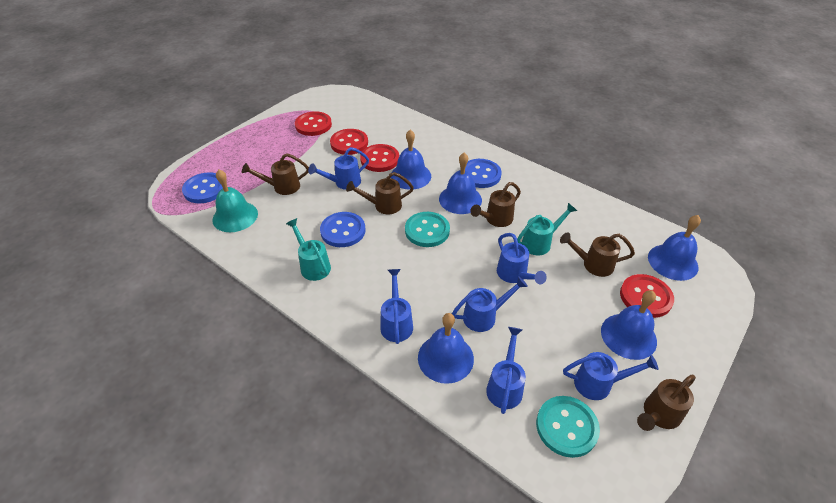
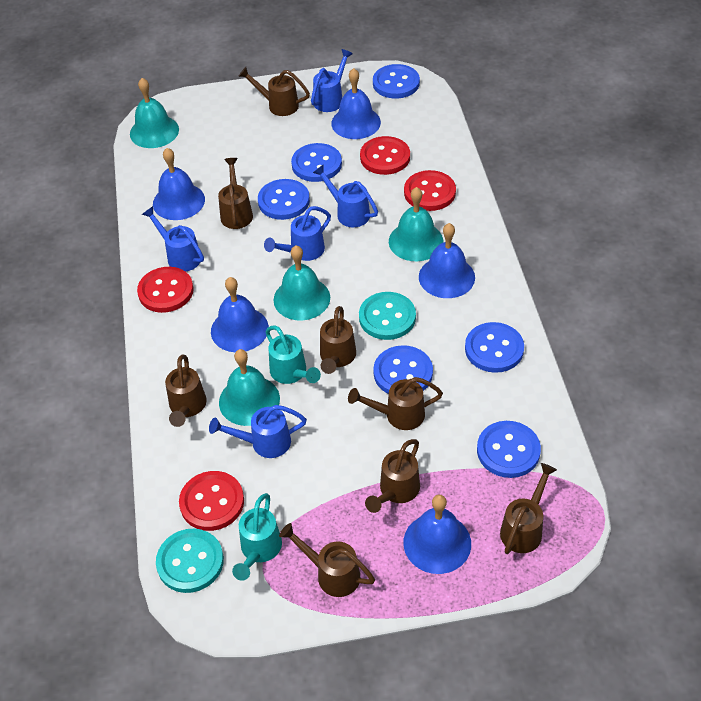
blue button: [182,172,223,203] [320,212,365,247] [465,159,502,188] = 3 -> [258,179,310,220] [291,143,342,182] [373,64,420,99] [373,345,433,394] [465,322,524,373] [477,421,541,478] = 6
blue watering can: [308,147,369,190] [380,269,413,344] [452,276,528,332] [486,327,526,414] [497,233,547,284] [563,352,659,400] = 6 -> [142,206,204,271] [209,405,307,458] [264,206,331,261] [311,49,353,112] [313,165,378,227] = 5
brown watering can: [242,154,309,195] [346,172,414,214] [470,182,521,227] [560,232,635,277] [637,375,696,431] = 5 -> [165,355,207,427] [218,158,253,229] [238,67,310,116] [279,523,375,597] [320,306,356,374] [348,377,443,430] [365,439,420,513] [500,463,557,554] = 8
turquoise bell: [212,170,258,232] = 1 -> [130,78,179,148] [219,349,280,426] [273,245,330,321] [389,187,443,261] = 4

